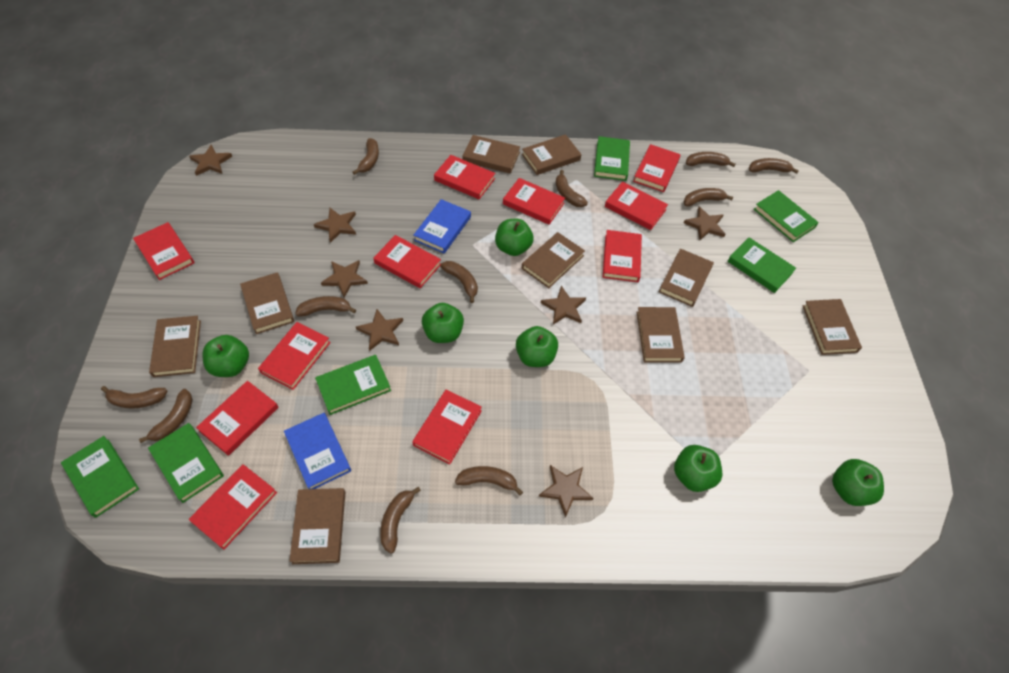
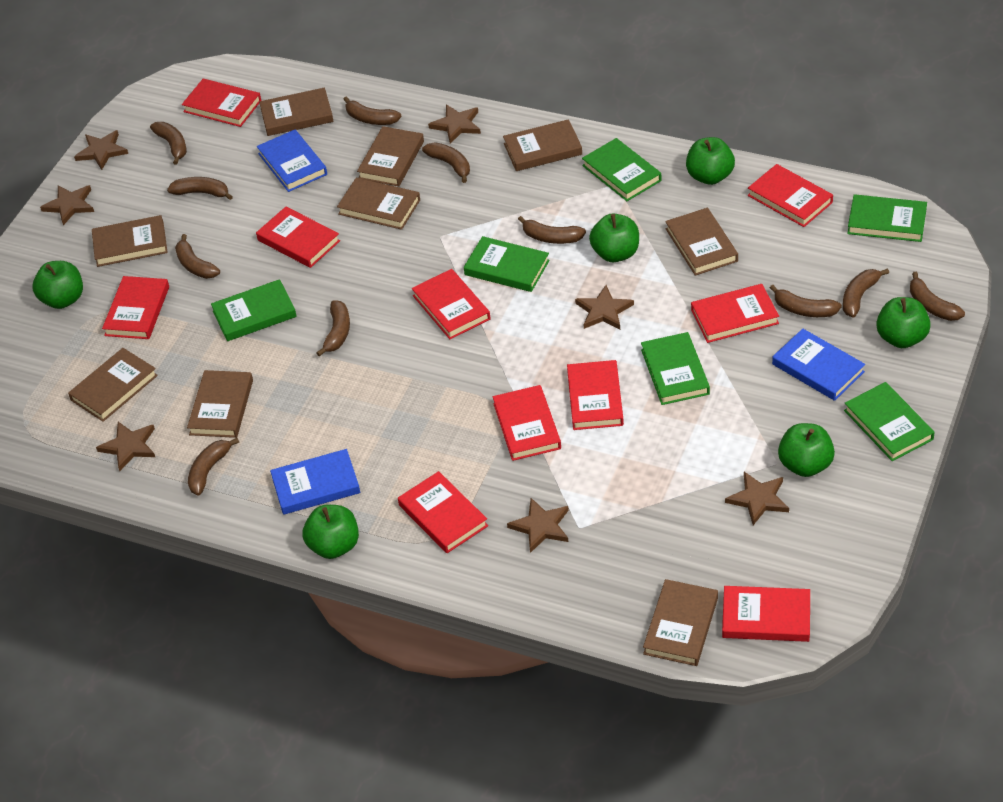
blue book: [284,413,351,489] [413,199,471,254] = 2 -> [257,130,327,192] [270,449,360,515] [772,329,865,401] = 3
red book: [133,222,194,280] [189,464,277,550] [196,381,279,456] [258,322,331,390] [373,235,441,288] [412,390,482,465] [434,155,495,199] [503,178,565,225] [603,230,642,282] [605,182,668,230] [633,144,681,192] = 11 -> [102,276,169,339] [182,79,261,127] [256,207,340,268] [398,471,488,553] [412,269,490,339] [493,385,561,461] [567,360,624,430] [691,284,779,343] [722,586,810,642] [748,164,833,227] = 10

